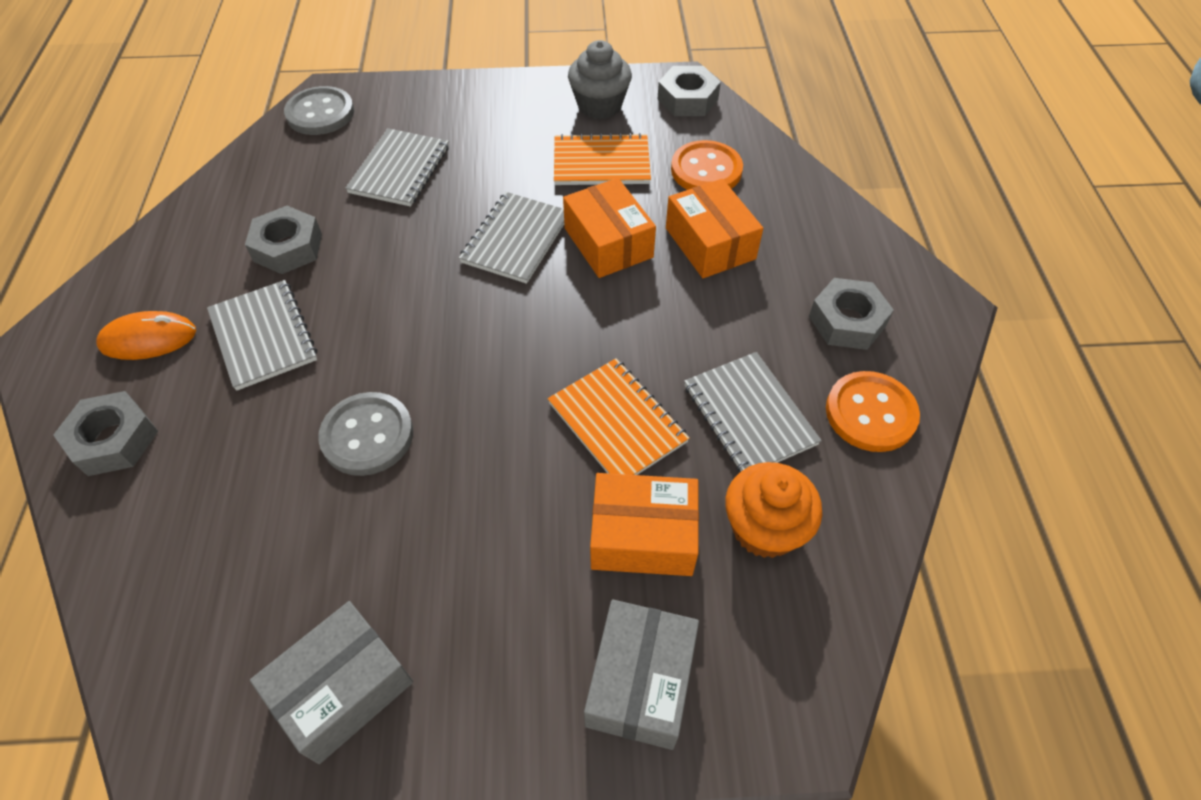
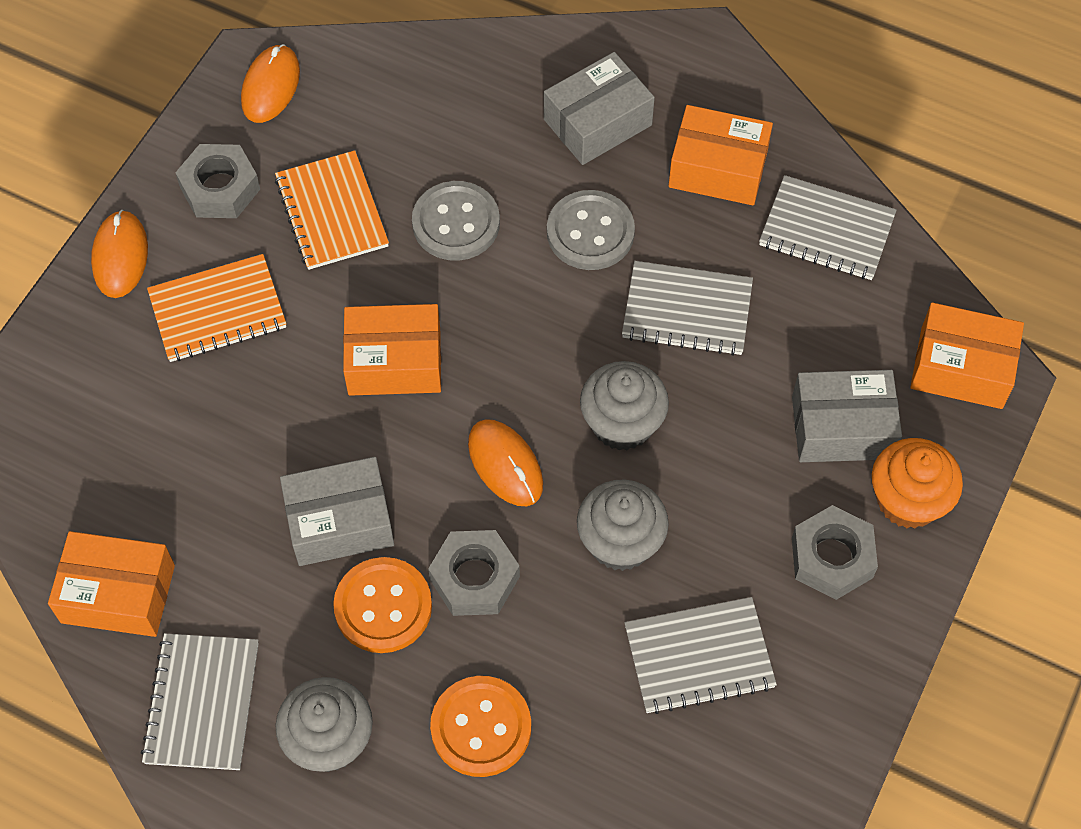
grey box: [250,601,413,764] [584,599,699,750] = 2 -> [280,457,394,566] [544,52,655,165] [792,370,902,462] = 3
grey cupcake: [568,40,632,119] = 1 -> [275,677,373,772] [577,479,669,571] [580,361,669,451] = 3
grey nut: [53,391,158,476] [245,206,322,274] [657,66,721,116] [809,278,894,350] = 4 -> [175,144,260,218] [428,530,520,616] [792,505,878,600] = 3
orange box: [563,178,656,278] [590,473,699,576] [666,179,763,278] = 3 -> [48,531,175,637] [343,304,441,396] [669,105,773,205] [910,302,1024,409] = 4
orange mouse: [96,311,196,360] = 1 -> [91,210,148,298] [241,44,300,123] [468,419,543,506] = 3

